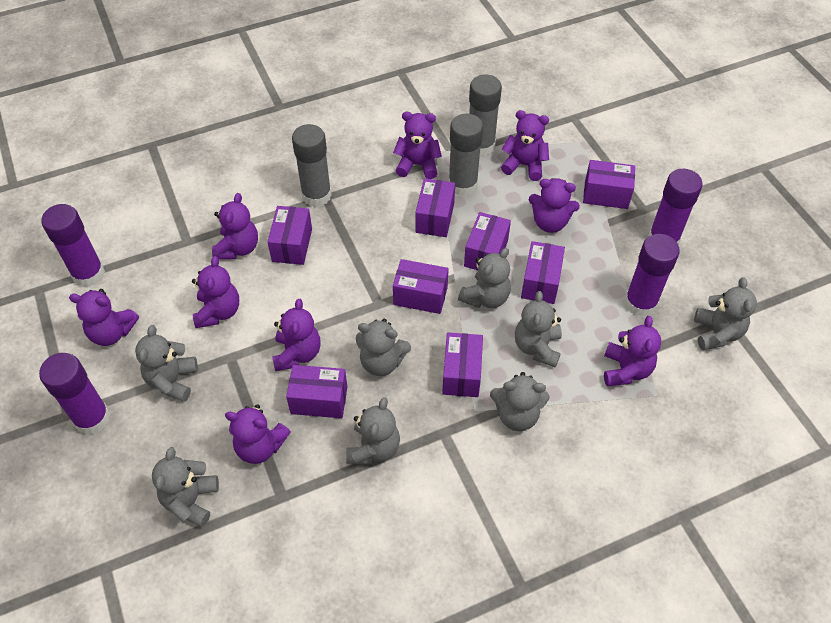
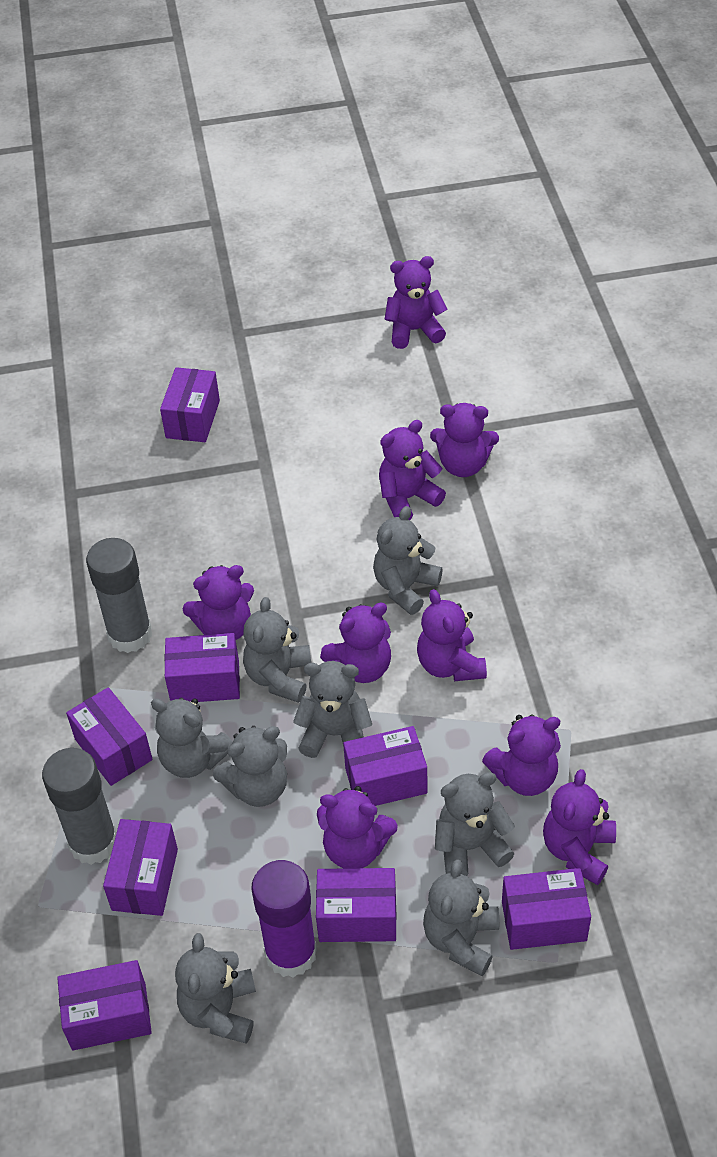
grey glue stick: [292,124,332,207] [449,114,483,196] [469,74,502,156] = 3 -> [42,748,117,865] [86,538,152,653] = 2
purple glue stick: [39,353,111,435] [41,204,105,287] [624,234,680,317] [649,169,703,245] = 4 -> [251,860,317,978] = 1

